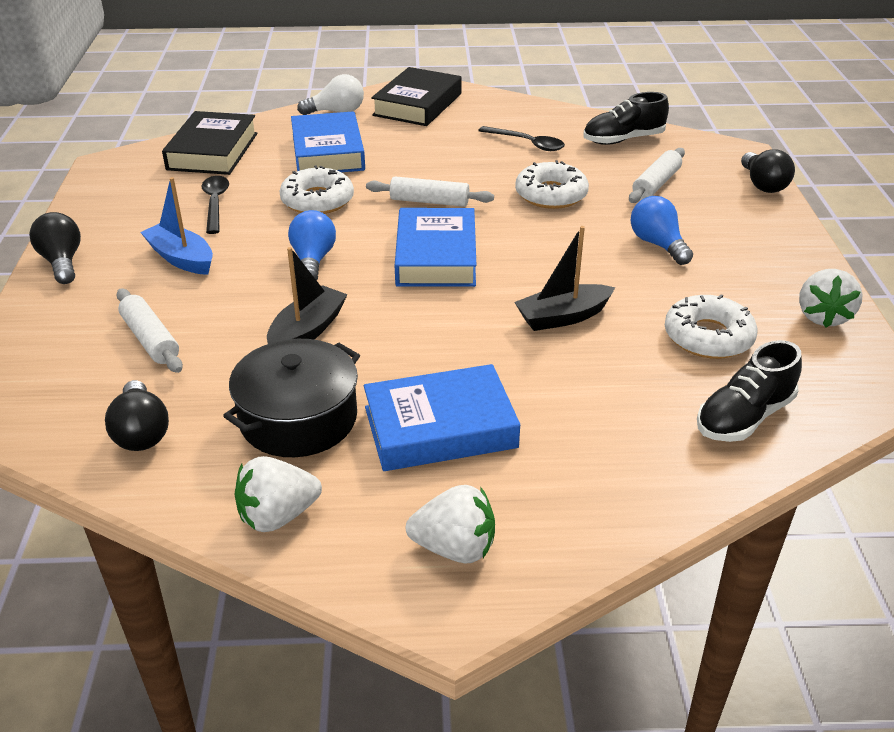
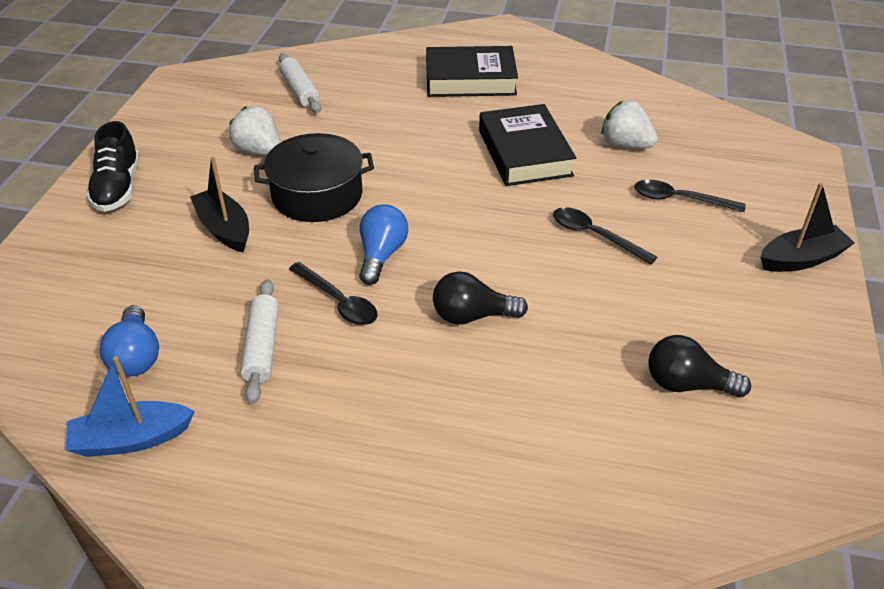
black light bulb: [29,212,81,284] [105,380,169,451] [741,149,795,193] = 3 -> [433,271,528,325] [649,335,751,397] = 2
black shoe: [583,92,669,145] [697,340,802,442] = 2 -> [87,121,140,212] = 1
black spoon: [202,176,229,234] [478,126,565,151] = 2 -> [289,262,378,325] [553,207,657,264] [634,180,746,212] = 3
blue book: [291,111,365,172] [364,364,520,471] [395,208,476,287] = 3 -> none = 0
white donut: [279,166,354,214] [515,160,589,209] [665,294,758,359] = 3 -> none = 0
white light bulb: [297,74,364,115] = 1 -> none = 0
white rolling pin: [117,289,183,373] [366,176,494,207] [629,148,685,203] = 3 -> [240,279,279,404] [279,53,321,113] = 2
white strawberry: [235,456,322,532] [406,485,495,563] [799,269,863,328] = 3 -> [229,106,280,156] [601,100,658,148] = 2

